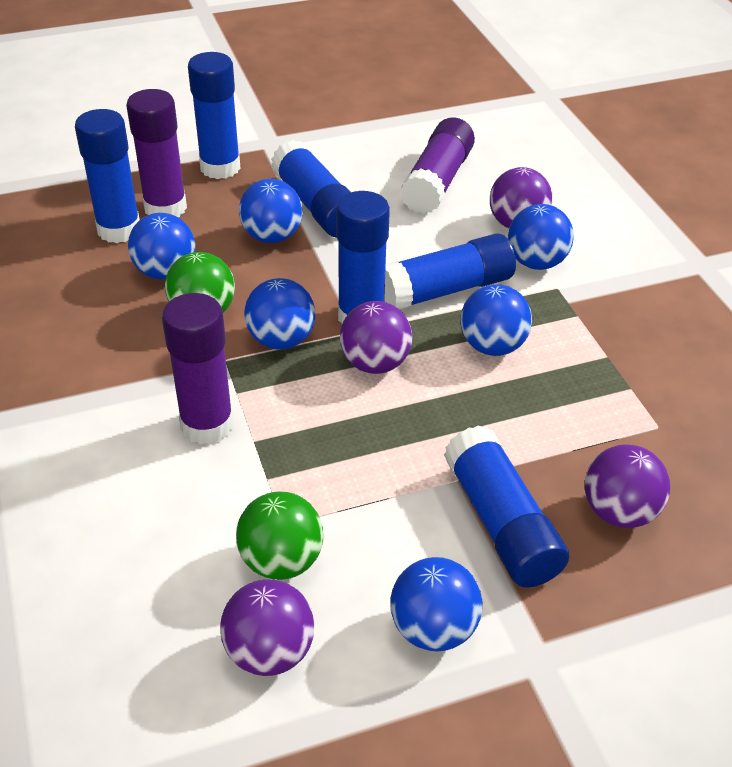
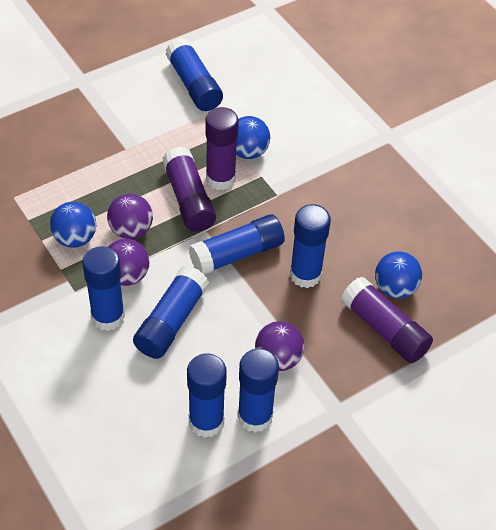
blue ball: [128,213,195,279] [239,179,303,243] [244,278,315,350] [390,557,483,651] [460,284,532,356] [508,204,574,270] = 6 -> [50,202,96,248] [236,116,270,159] [375,251,422,298] = 3
blue glue stick: [75,109,140,243] [188,52,241,179] [271,140,351,238] [336,191,390,323] [384,233,516,310] [444,425,569,587] = 6 -> [82,246,125,331] [133,266,209,359] [166,38,223,111] [187,353,227,438] [189,214,285,275] [237,348,279,433] [290,204,331,288] = 7
green ball: [165,252,235,312] [236,492,323,580] = 2 -> none = 0
purple ball: [220,579,314,676] [340,301,412,374] [490,167,552,228] [585,444,670,528] = 4 -> [107,194,153,239] [108,239,149,286] [255,321,304,371] = 3

